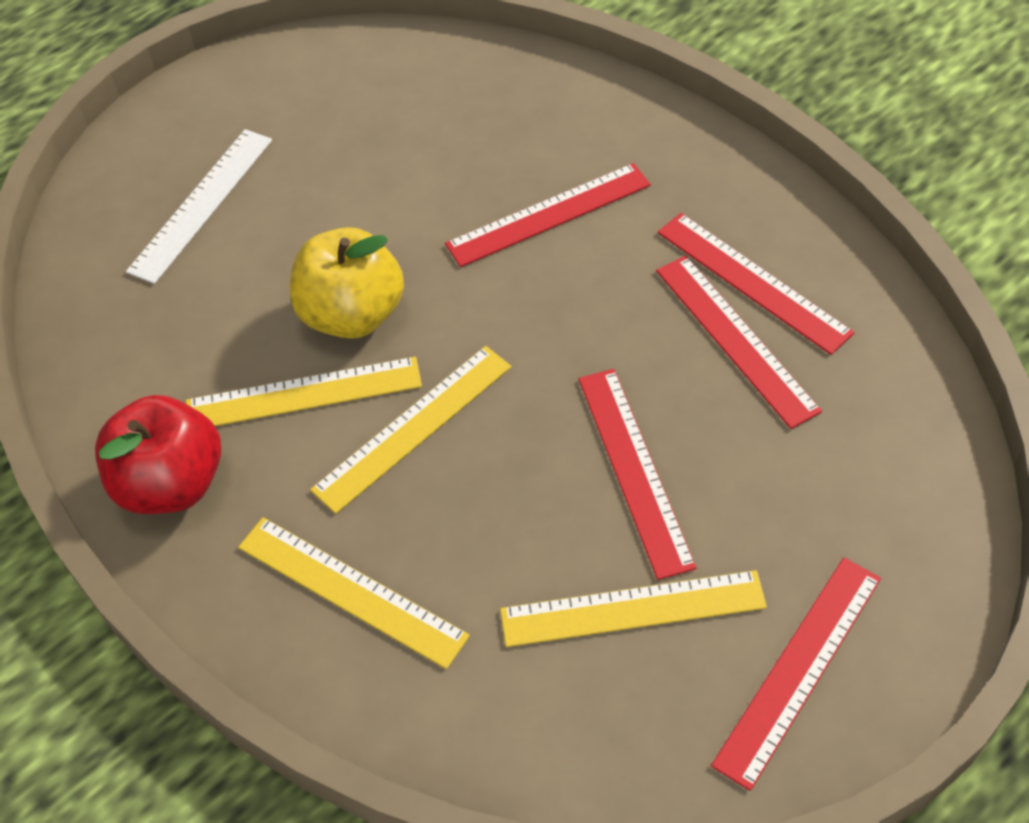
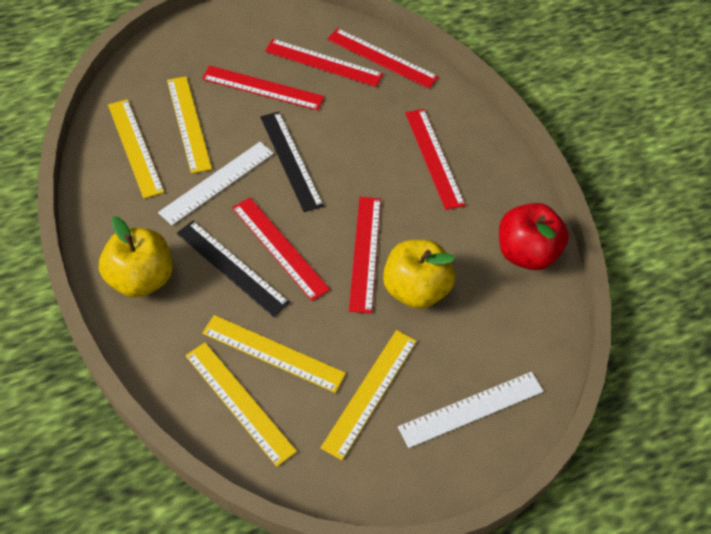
black ruler: none = 0 -> [177,221,290,317] [260,112,324,212] = 2
red ruler: [445,163,651,267] [579,369,697,580] [656,255,822,429] [658,213,855,355] [711,558,881,791] = 5 -> [202,66,324,111] [232,197,330,301] [265,39,383,87] [327,28,439,89] [349,197,381,314] [405,109,465,210] = 6
white ruler: [126,129,272,284] = 1 -> [158,142,274,225] [398,372,544,448] = 2
yellow apple: [290,227,404,339] = 1 -> [99,216,173,298] [383,240,455,309] = 2
yellow ruler: [186,357,422,426] [238,517,470,669] [310,346,512,514] [500,570,767,647] = 4 -> [108,99,164,199] [167,76,212,174] [185,342,297,467] [202,315,346,393] [321,330,417,460] = 5

